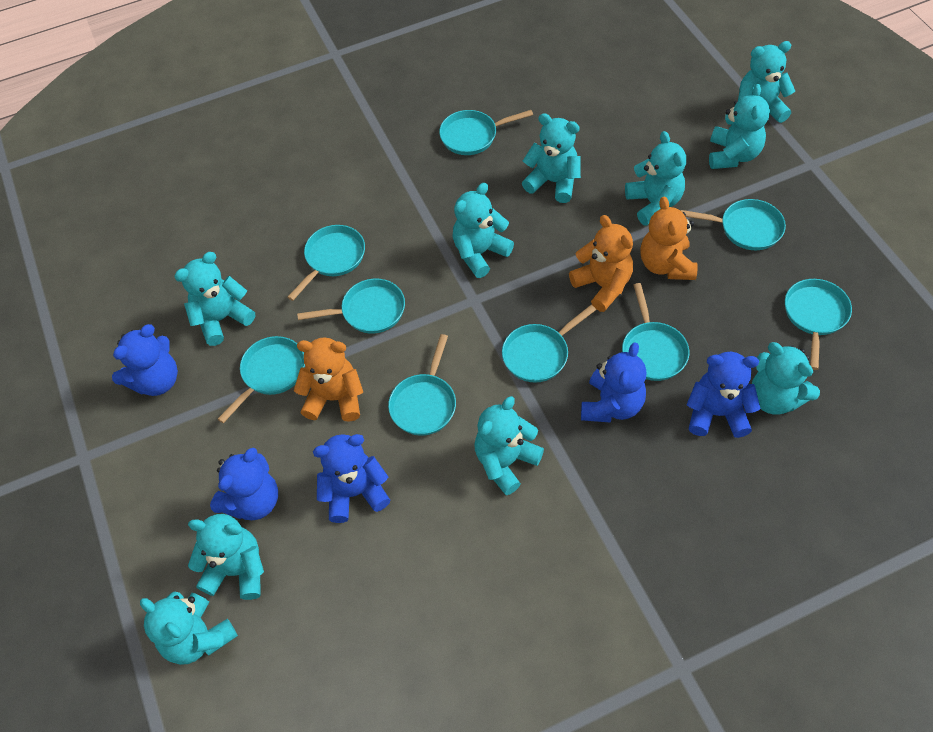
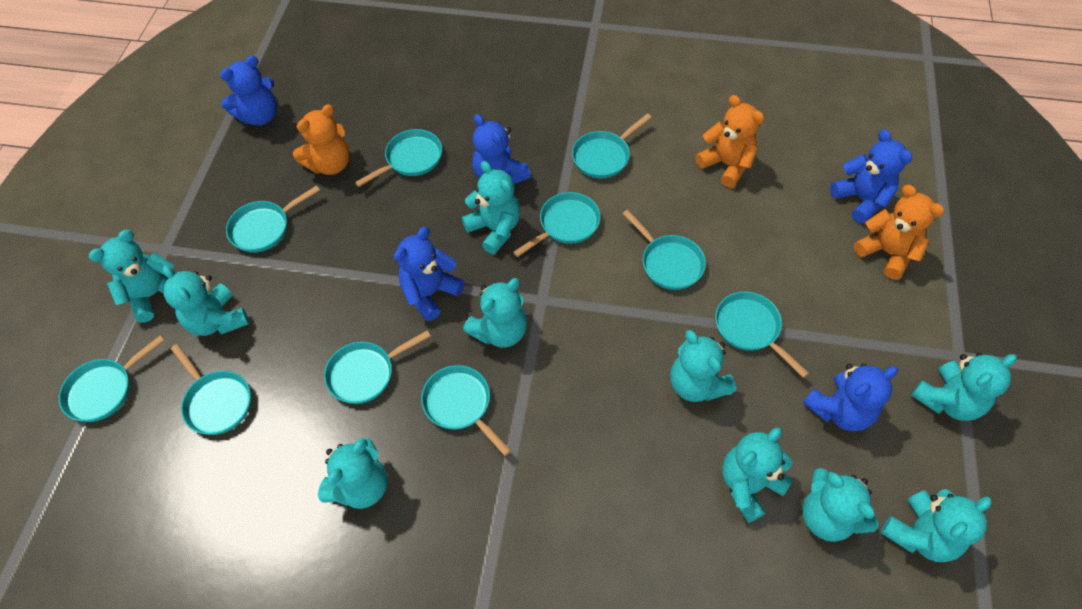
turquoise pan: [218,336,305,423] [287,225,365,301] [297,279,405,334] [388,334,456,436] [439,110,533,155] [502,305,596,383] [622,283,689,381] [680,199,786,250] [785,279,852,370] = 9 -> [59,335,165,422] [171,344,251,435] [226,185,320,253] [324,330,430,404] [355,129,442,187] [421,365,512,456] [513,192,601,257] [572,113,652,178] [623,210,706,290] [715,291,809,378] = 10

